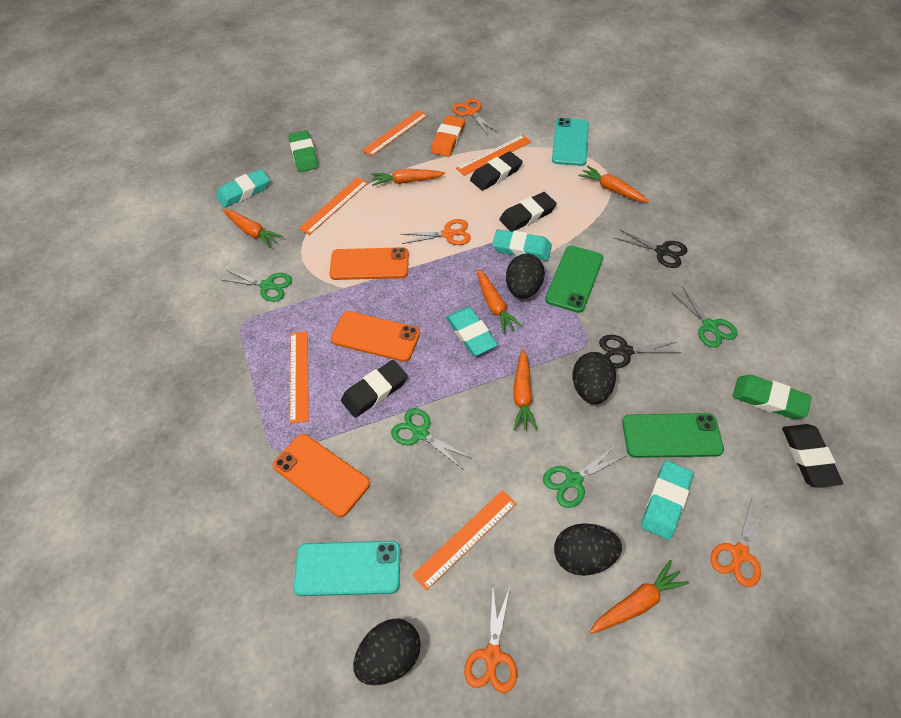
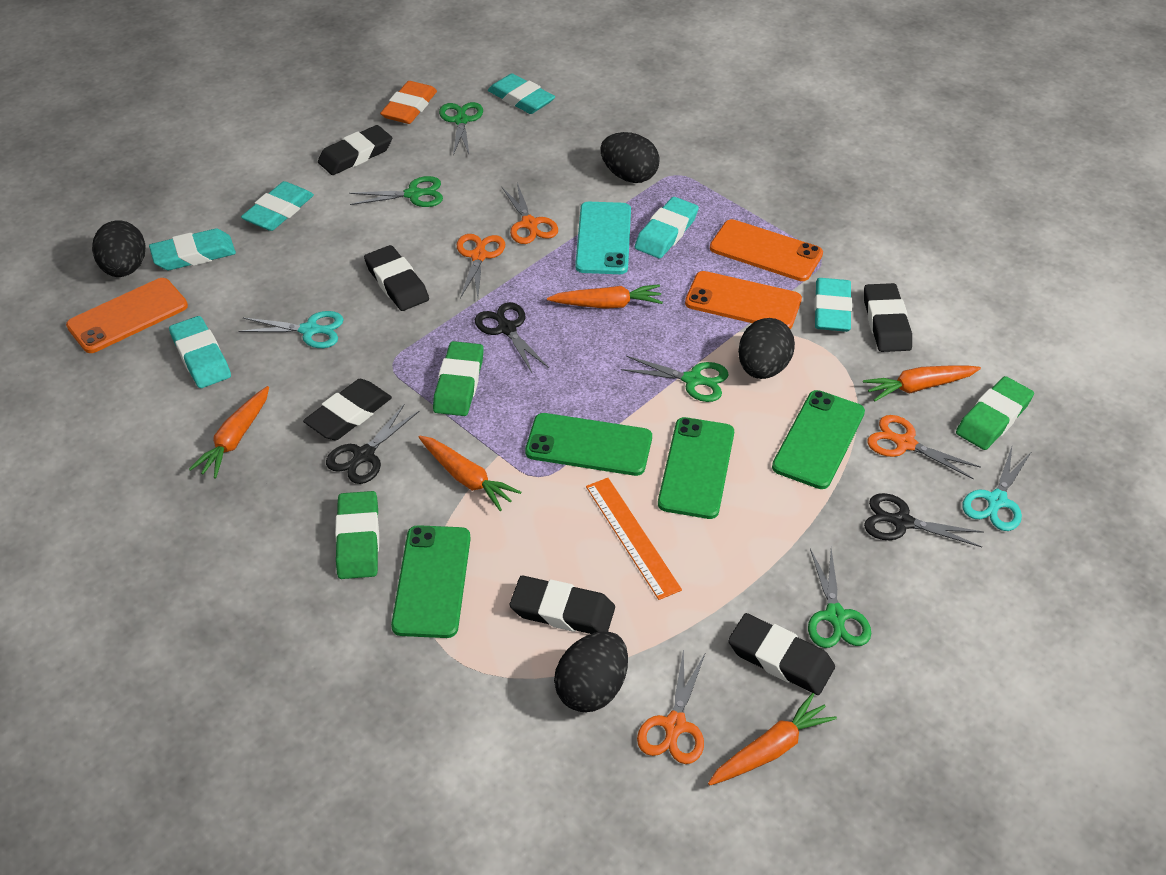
black eraser: [341,360,408,418] [470,151,523,191] [500,192,557,232] [782,424,843,488] = 4 -> [303,379,392,440] [318,125,392,175] [364,245,429,311] [510,576,615,634] [728,613,835,695] [864,283,912,352] = 6
black scissors: [599,335,681,368] [615,229,687,268] = 2 -> [326,404,419,484] [475,302,549,373] [864,493,984,547] = 3
green eraser: [288,130,319,172] [733,375,811,419] = 2 -> [335,491,379,579] [433,341,484,416] [956,376,1034,450] = 3
green phone: [545,246,603,313] [622,413,724,458] = 2 -> [391,525,471,638] [525,413,652,476] [658,417,734,519] [772,390,865,489] = 4
orange carrot: [222,209,283,248] [371,169,445,186] [477,269,523,334] [513,349,537,430] [578,166,649,202] [590,560,689,634] = 6 -> [189,386,269,478] [418,436,521,511] [547,284,663,309] [708,693,837,786] [863,366,981,402] = 5
orange ruler: [290,331,309,424] [299,177,368,235] [362,110,428,156] [412,490,517,591] [456,135,531,176] = 5 -> [586,478,682,600] = 1
turquoise eraser: [216,169,270,208] [446,307,498,356] [492,229,552,261] [641,461,693,540] = 4 -> [149,229,236,270] [169,316,231,388] [241,181,314,231] [488,73,555,114] [635,197,699,258] [814,278,852,332] = 6
turquoise phone: [293,541,400,596] [552,118,589,166] = 2 -> [575,202,631,274] = 1
turquoise scissors: none = 0 -> [238,311,344,348] [962,447,1032,531] = 2

